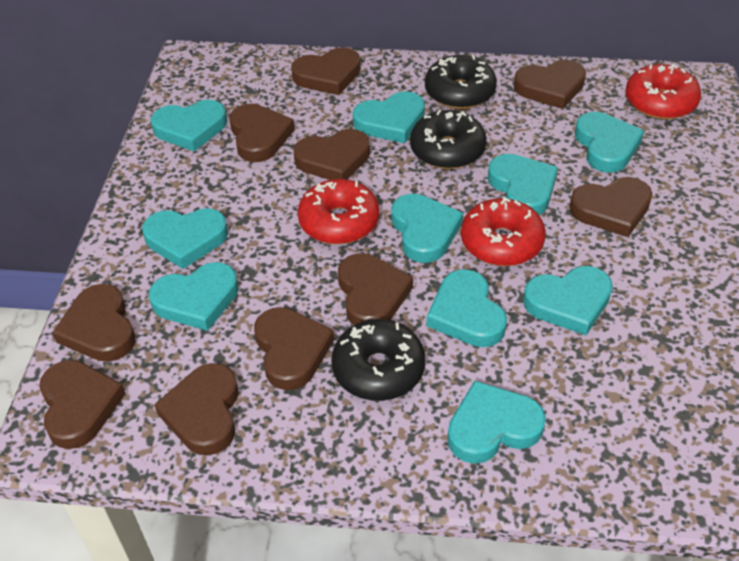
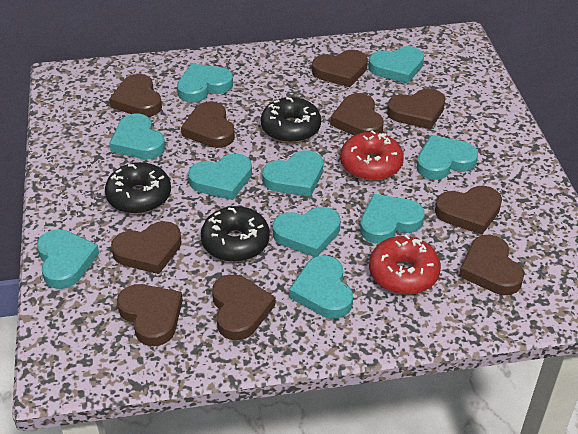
red donut: [298,179,380,244] [461,197,546,266] [625,64,701,119] = 3 -> [340,130,404,181] [369,235,441,295] = 2

